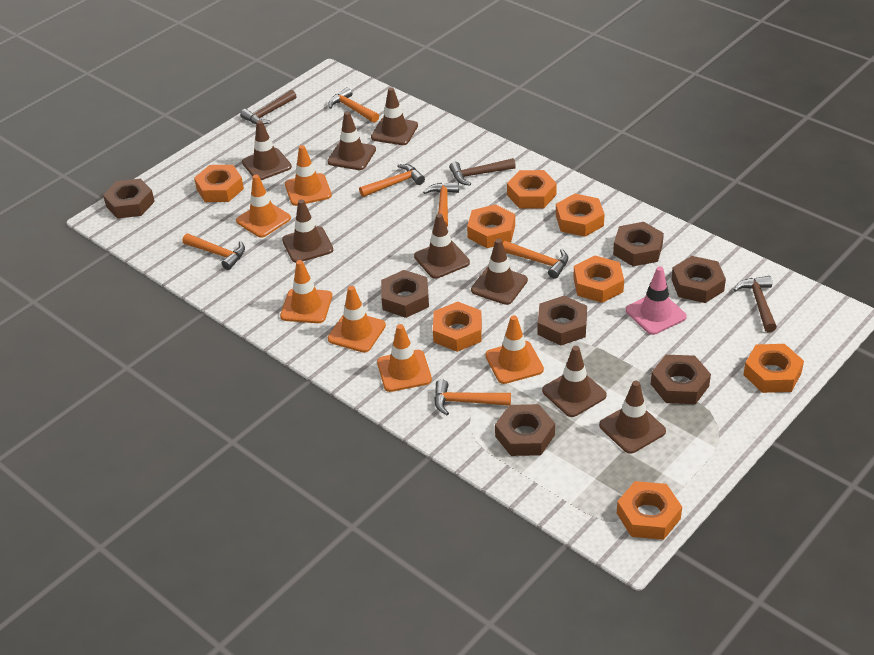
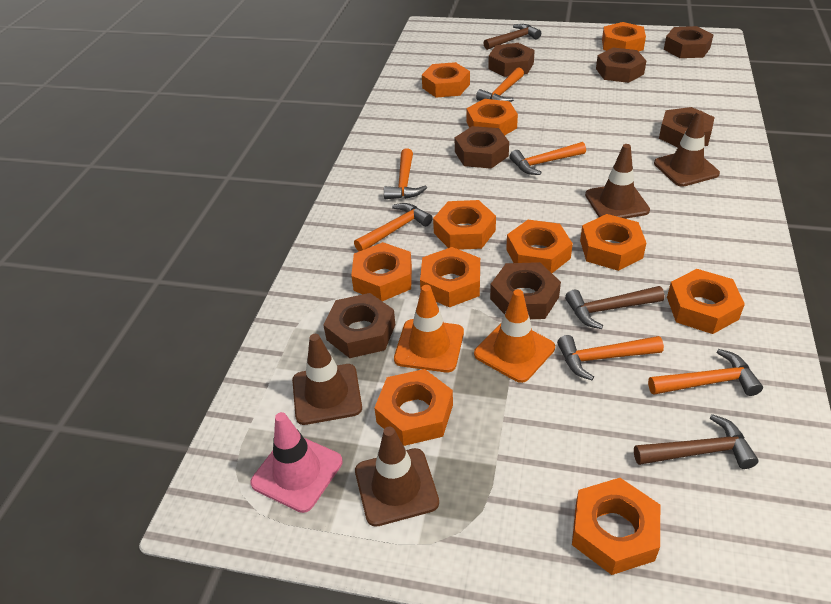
brown traffic cone: [242,120,292,180] [282,199,333,263] [327,111,376,170] [371,87,418,145] [414,213,470,279] [471,239,528,305] [542,346,607,417] [599,381,666,454] = 8 -> [292,334,362,425] [355,427,439,527] [585,144,650,219] [654,111,720,187] = 4
orange nut: [194,165,244,202] [433,302,482,352] [467,204,515,248] [507,170,557,209] [556,194,605,237] [573,255,624,303] [617,481,682,540] [743,344,804,393] = 8 -> [351,242,412,301] [374,369,453,446] [420,247,480,307] [422,62,470,98] [433,200,496,250] [466,99,518,135] [506,220,573,273] [572,478,660,575] [580,214,646,271] [602,22,646,51] [667,269,745,334] = 11
orange traffic cone: [236,175,291,238] [280,260,332,323] [285,145,332,206] [328,286,386,353] [377,324,432,392] [485,315,544,384] = 6 -> [394,285,464,372] [474,289,555,383] = 2

